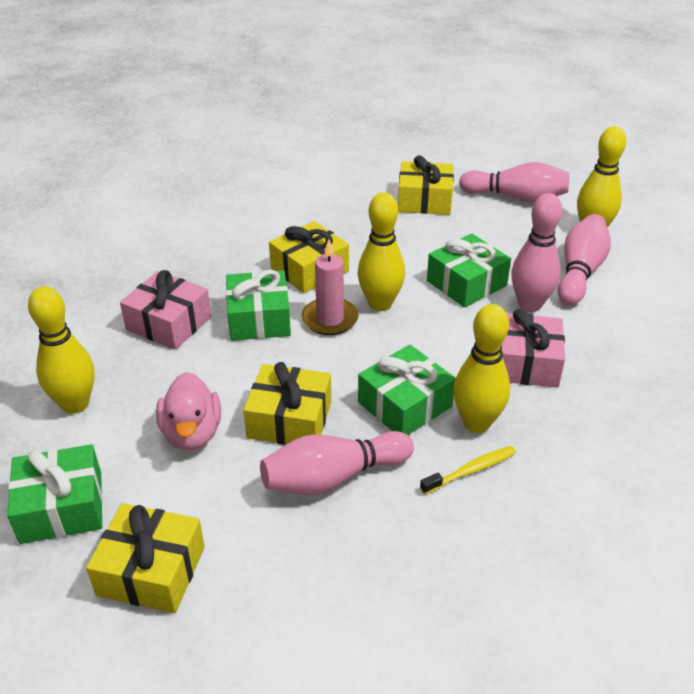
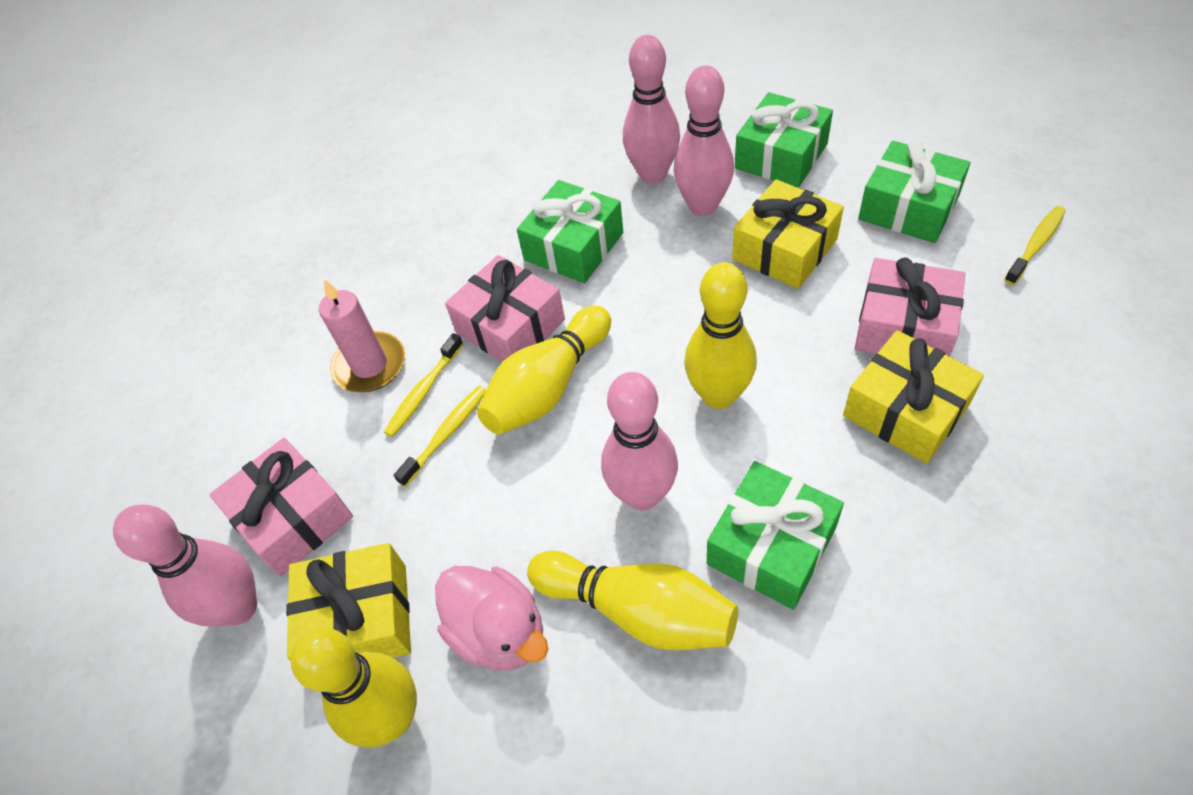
pink gift: [120,270,211,350] [502,309,565,388] = 2 -> [209,438,353,576] [445,255,565,362] [855,257,966,356] = 3
yellow gift: [86,503,205,613] [243,362,331,445] [269,221,349,293] [398,155,454,215] = 4 -> [286,543,411,660] [732,179,844,289] [843,330,984,464] = 3
yellow toothbrush: [420,446,516,494] = 1 -> [384,333,463,437] [394,386,486,487] [1004,206,1066,285] = 3

